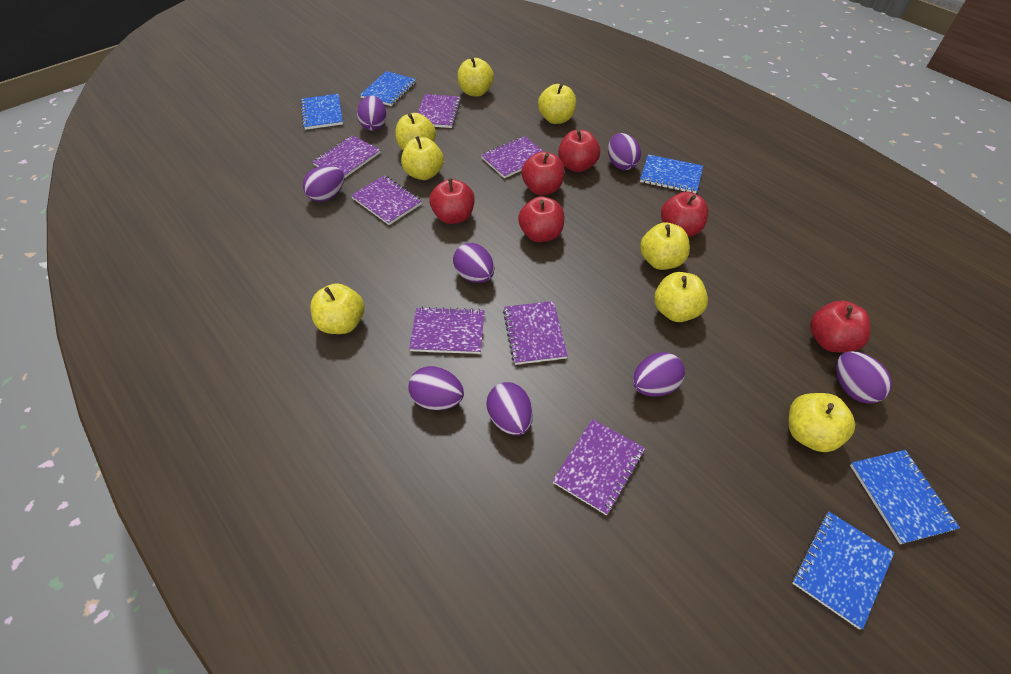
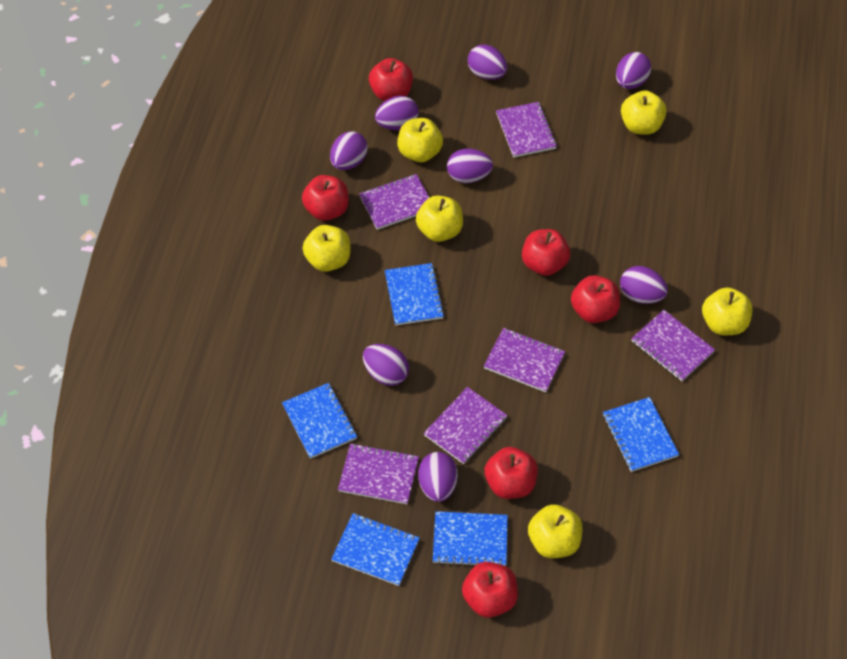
purple notebook: [313,136,381,178] [351,175,422,225] [409,307,485,354] [418,94,461,128] [481,136,543,178] [503,301,568,365] [552,419,645,515] = 7 -> [338,443,419,504] [359,174,429,230] [424,387,507,464] [484,328,565,392] [496,102,557,158] [631,310,715,381] = 6
yellow apple: [310,283,365,334] [396,113,436,150] [401,136,444,180] [457,57,494,97] [538,84,576,124] [640,223,690,270] [654,272,708,322] [788,393,855,452] = 8 -> [302,225,350,272] [397,118,443,162] [416,196,463,242] [528,504,583,558] [621,90,667,135] [702,287,753,335] = 6

